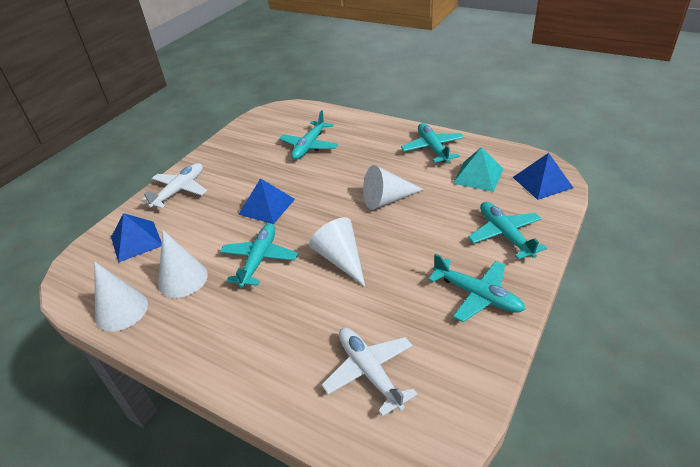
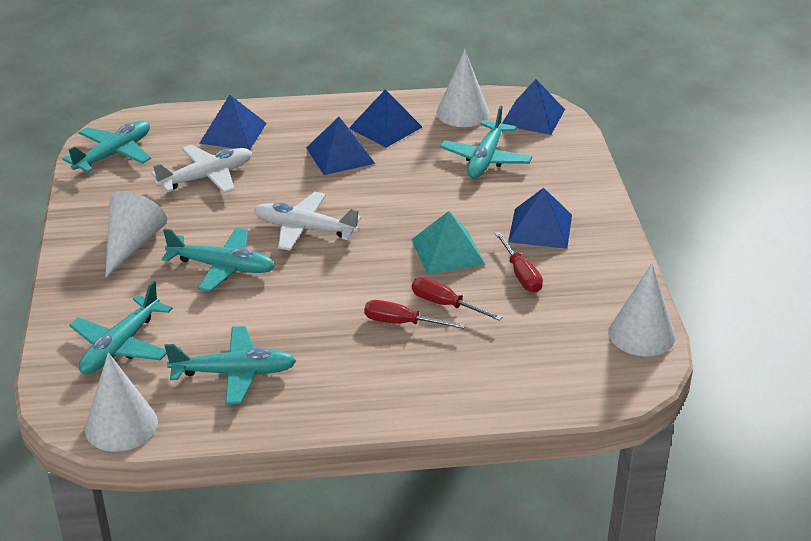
blue pyramid: [111,213,162,263] [238,178,295,224] [513,153,573,200] = 3 -> [199,95,267,150] [306,117,375,175] [349,89,422,148] [502,79,565,135] [508,188,572,249] = 5
red screwdriver: none = 0 -> [364,300,465,329] [412,277,502,321] [495,232,543,292] = 3

